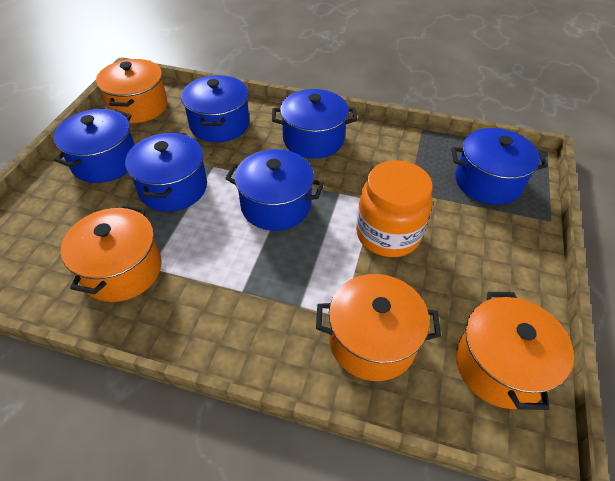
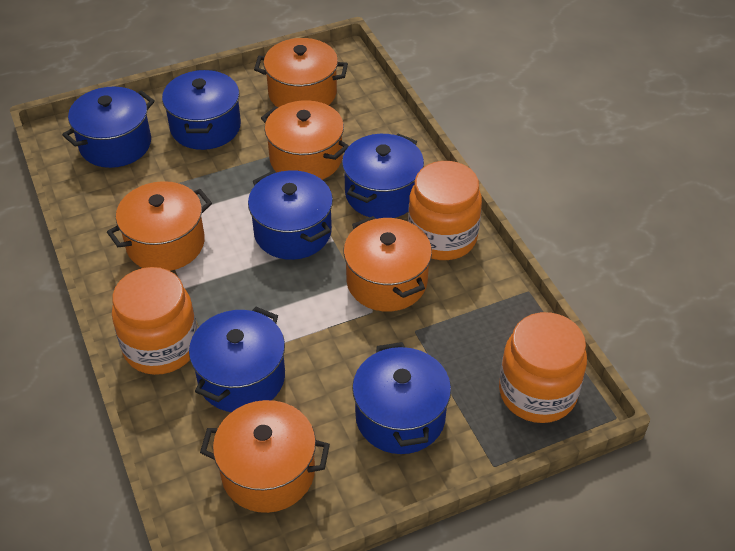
orange jar: [356,160,433,257] = 1 -> [112,267,197,375] [408,161,482,260] [499,312,587,423] = 3
orange pot: [61,205,162,302] [96,59,167,123] [316,274,441,381] [456,292,574,410] = 4 -> [107,181,212,271] [200,400,330,513] [254,38,348,108] [261,100,349,180] [343,216,432,312] = 5

